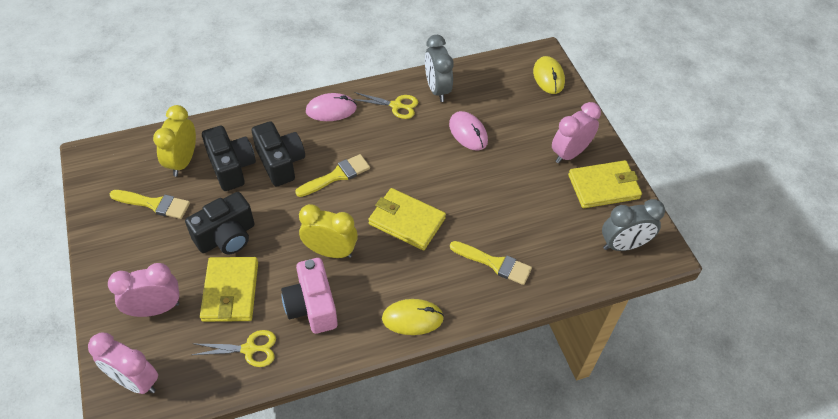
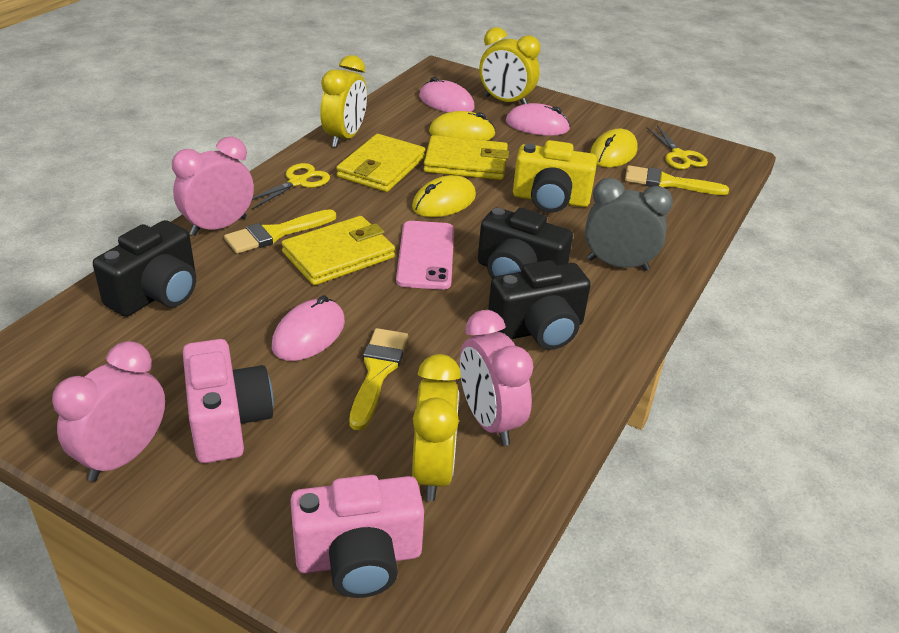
grey clock: [425,35,454,102] [602,199,665,251] = 2 -> [585,178,673,271] = 1
pink camera: [281,258,338,334] = 1 -> [183,339,274,463] [290,475,424,598] = 2
pink mouse: [306,93,357,121] [449,111,488,151] = 2 -> [272,295,345,361] [419,77,475,113] [506,103,570,136] = 3
pink phone: none = 0 -> [396,221,454,290] = 1
yellow camera: none = 0 -> [513,140,597,213] = 1
yellow clock: [153,105,196,177] [299,204,358,258] = 2 -> [320,55,367,148] [412,354,461,501] [479,27,540,105] = 3
yellow mouse: [382,299,444,335] [533,56,565,94] = 2 -> [412,175,476,217] [429,111,496,141] [590,128,638,167] = 3

